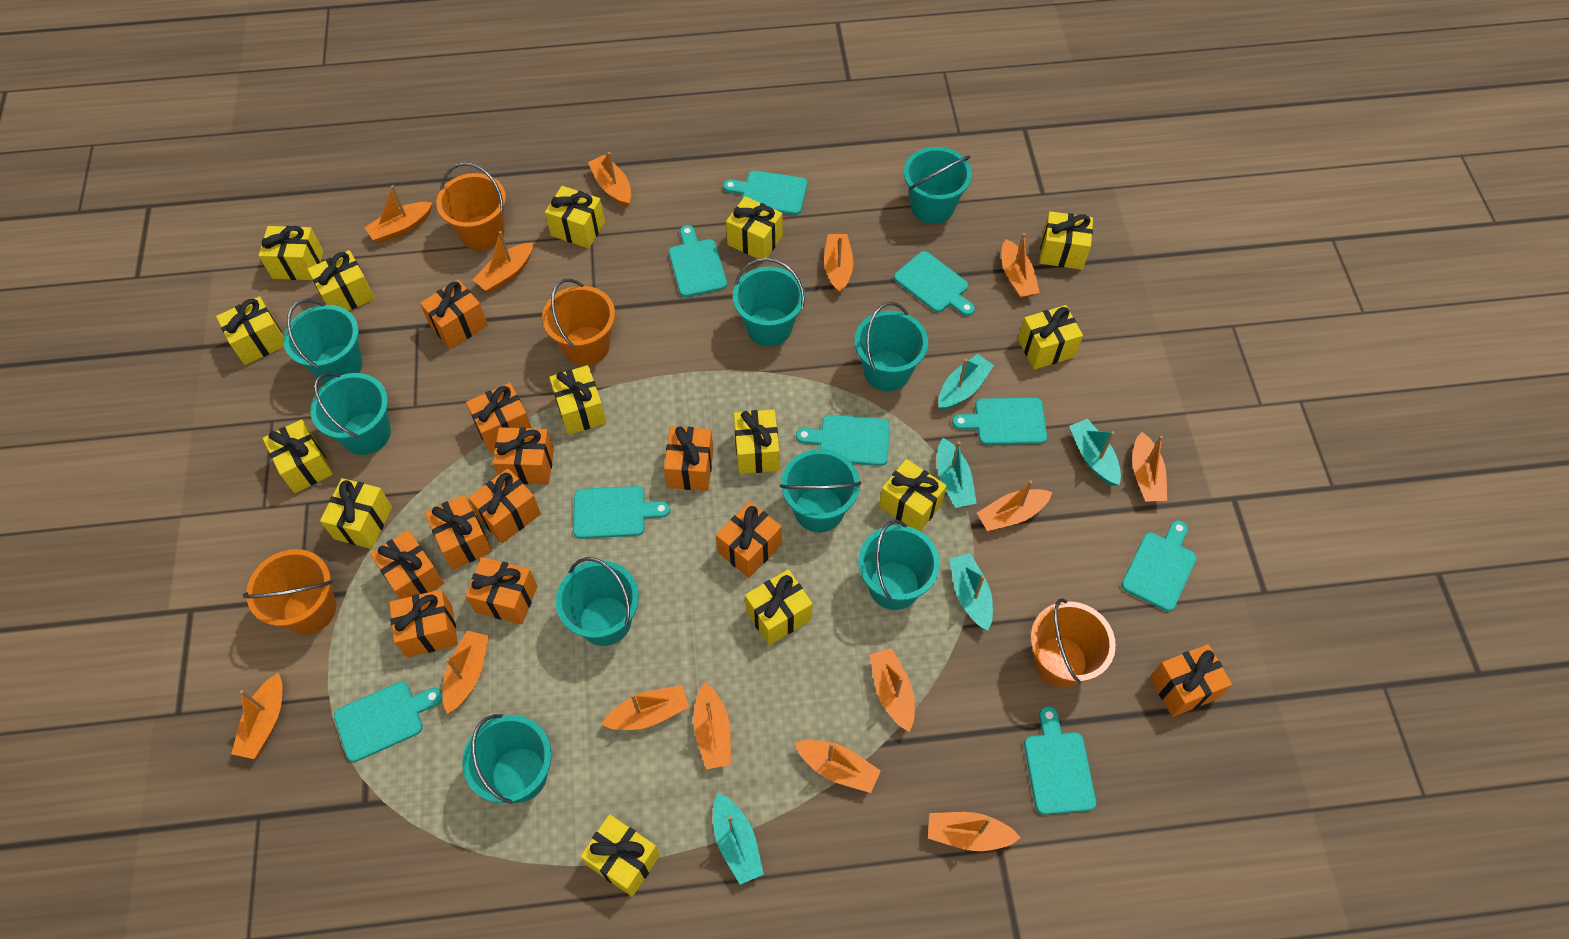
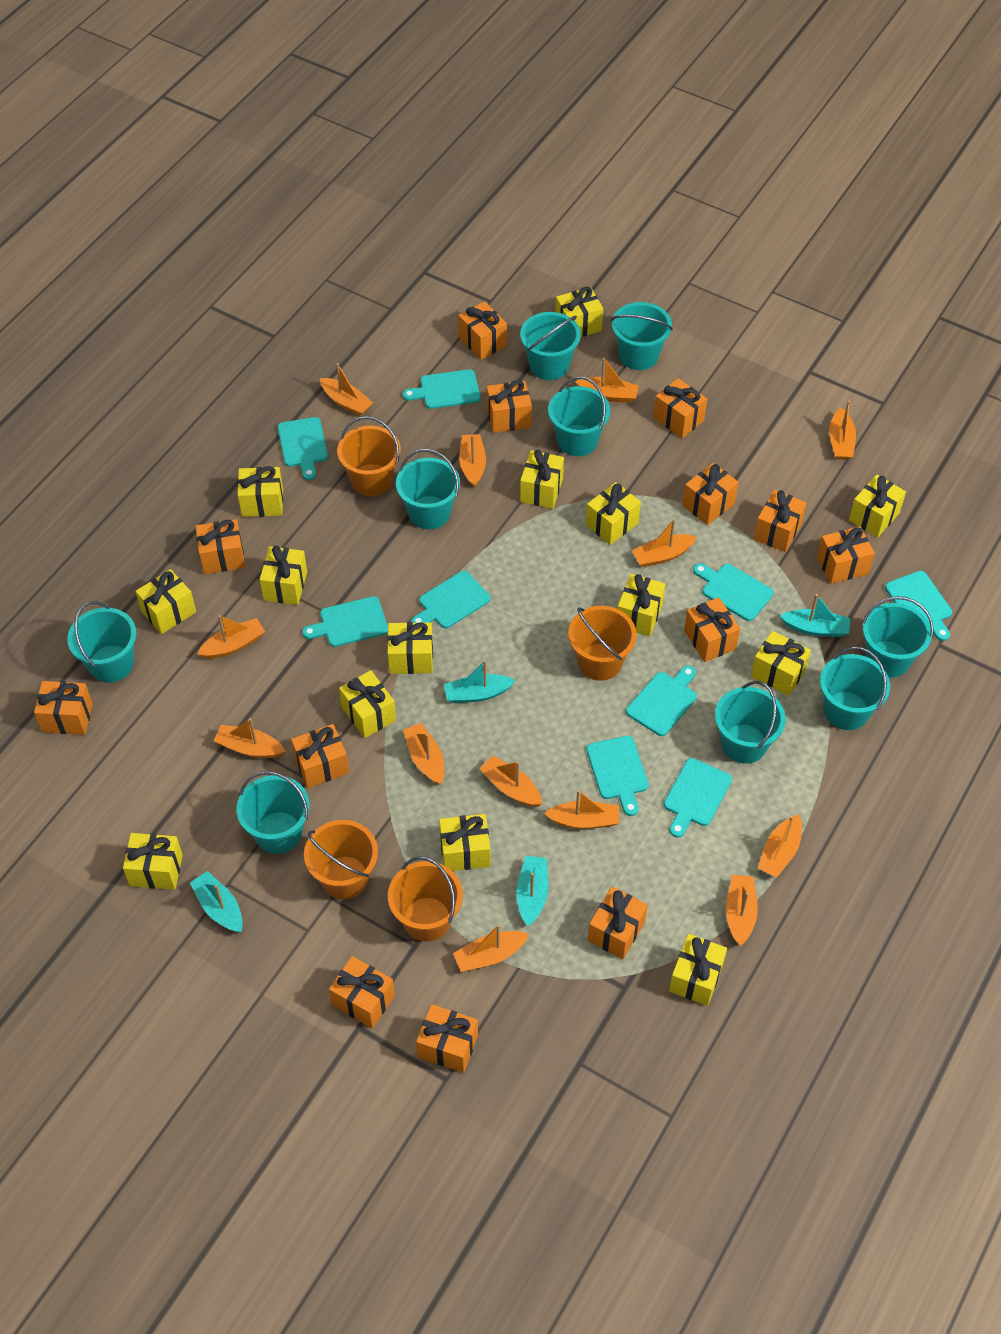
orange boat: [231,673,282,759] [364,185,433,243] [443,631,489,714] [473,231,533,292] [588,152,631,207] [602,685,689,730] [693,682,731,769] [795,740,881,793] [824,234,854,294] [870,648,915,732] [928,812,1021,851] [977,480,1052,531] [1002,233,1040,298] [1132,432,1167,502] = 14 -> [197,615,265,659] [214,718,285,758] [320,363,373,416] [403,723,444,785] [453,924,529,972] [459,434,486,488] [479,756,542,807] [544,790,619,829] [575,358,639,403] [632,519,697,567] [726,875,758,946] [758,814,802,878] [829,401,856,460] = 13
orange gift: [370,530,444,599] [389,590,458,658] [420,279,488,349] [425,494,492,570] [465,557,537,625] [466,383,532,453] [468,468,541,543] [493,427,554,484] [664,426,714,491] [716,501,782,578] [1150,644,1232,717] = 11 -> [34,681,93,735] [195,519,245,574] [291,724,349,788] [329,956,395,1029] [416,1004,478,1073] [458,301,507,360] [487,380,532,433] [588,886,648,959] [653,378,707,439] [683,463,739,525] [684,597,740,662] [754,490,807,552] [817,526,875,584] = 13
turquoise boat: [713,793,764,885] [937,438,977,508] [938,354,994,410] [949,553,993,631] [1069,419,1121,486] = 5 -> [190,871,243,932] [444,660,516,703] [516,856,548,926] [780,594,850,637] = 4

